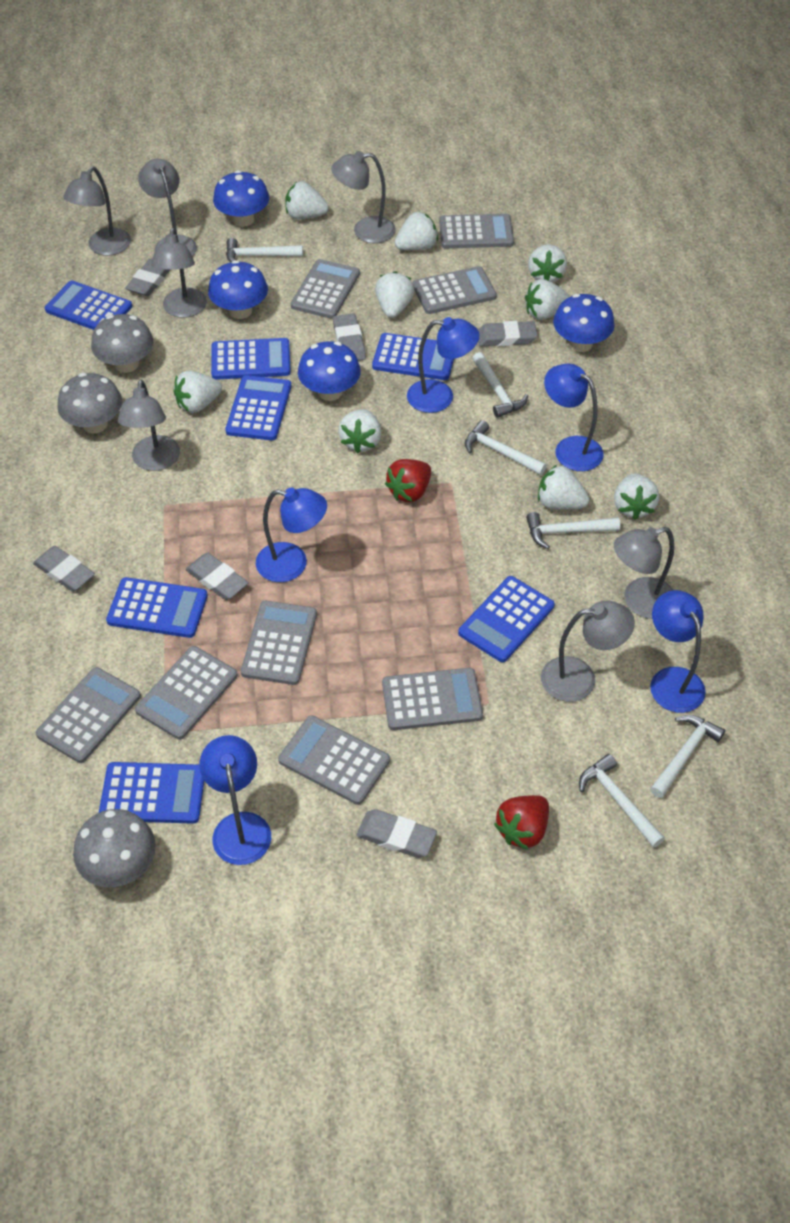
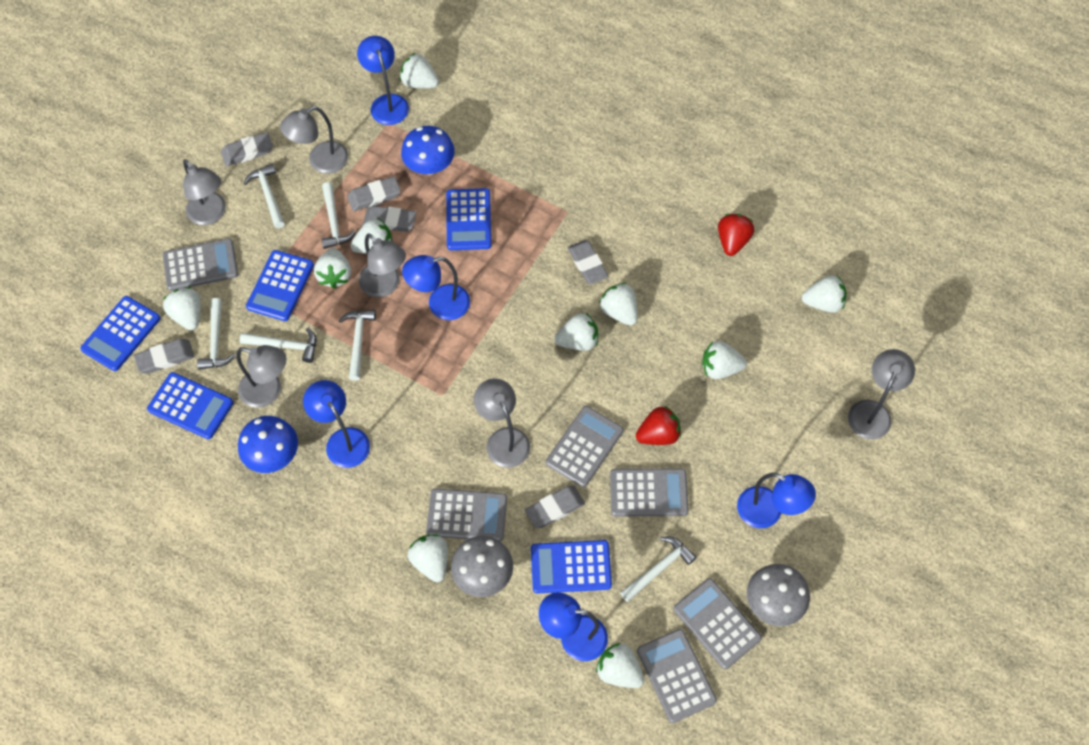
blue calculator: [45,280,132,330] [99,762,204,824] [106,577,208,638] [211,338,291,380] [225,375,291,441] [372,333,454,380] [458,576,555,662] = 7 -> [80,296,161,371] [147,372,234,439] [246,250,314,321] [446,188,491,250] [531,540,612,594] = 5
blue mushroom: [208,260,268,319] [213,170,269,227] [298,341,361,401] [553,294,615,352] = 4 -> [238,416,298,473] [401,126,455,175] = 2
grey calculator: [36,667,141,763] [135,646,238,740] [241,601,317,685] [278,715,390,805] [291,259,360,319] [382,668,483,730] [413,266,497,314] [439,214,514,248] = 8 -> [163,238,238,291] [426,488,507,541] [546,406,624,487] [610,468,689,517] [637,629,717,723] [673,578,762,669] = 6
grey lamp: [63,166,131,256] [118,380,180,471] [138,159,197,256] [151,228,207,318] [331,151,396,243] [541,601,635,702] [614,527,674,619] = 7 -> [183,159,226,225] [237,345,286,408] [280,106,348,174] [359,233,406,297] [474,378,530,468] [848,349,915,439] = 6
grey mushroom: [58,373,122,434] [73,809,156,887] [91,314,153,373] = 3 -> [451,536,513,597] [747,564,810,626] = 2
white strawberry: [173,371,222,413] [285,181,329,219] [338,409,381,453] [375,271,414,318] [395,211,438,250] [525,279,570,320] [528,244,567,282] [538,465,589,510] [614,473,659,520] = 9 -> [163,287,201,330] [314,248,351,289] [350,217,392,254] [400,53,439,88] [408,534,448,582] [554,313,598,351] [596,643,644,688] [599,283,638,326] [702,341,747,379] [802,276,847,313] = 10

